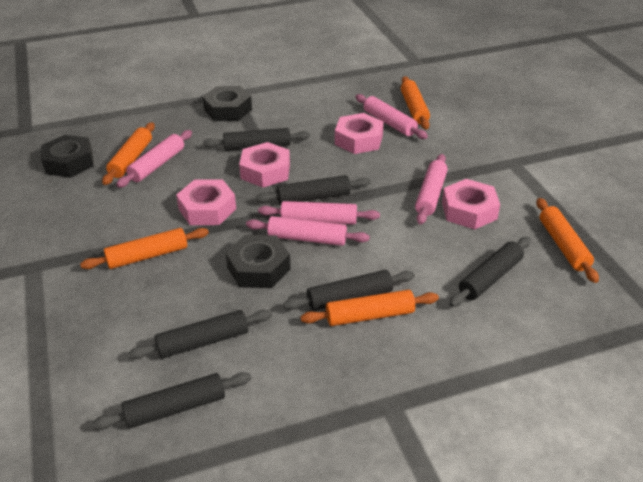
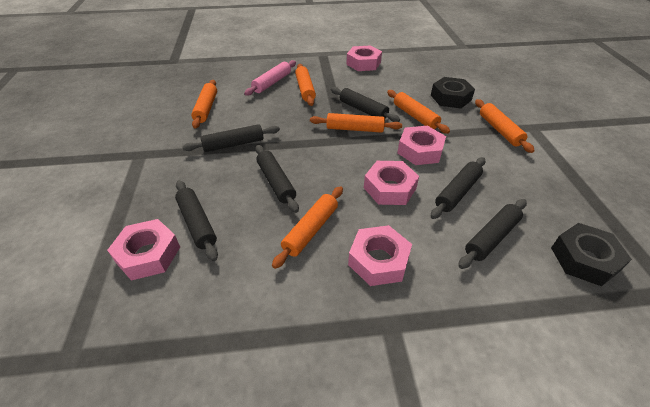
black nut: [41,135,94,178] [202,86,252,121] [225,235,291,288] = 3 -> [431,77,475,109] [551,223,632,286] = 2
orange rolling pin: [80,228,209,269] [102,122,155,185] [300,290,439,326] [401,76,430,129] [536,198,599,283] = 5 -> [191,80,217,128] [272,186,343,269] [295,64,316,106] [310,113,402,133] [387,90,450,134] [475,99,535,153] = 6
pink nut: [176,179,236,225] [239,142,290,188] [335,113,384,154] [442,179,500,229] = 4 -> [107,219,180,281] [346,45,382,71] [348,225,412,286] [364,161,419,205] [397,126,446,165] = 5
pink rolling pin: [116,130,192,188] [246,216,370,246] [258,201,380,224] [355,94,428,139] [415,154,448,224] = 5 -> [244,60,296,96] = 1

